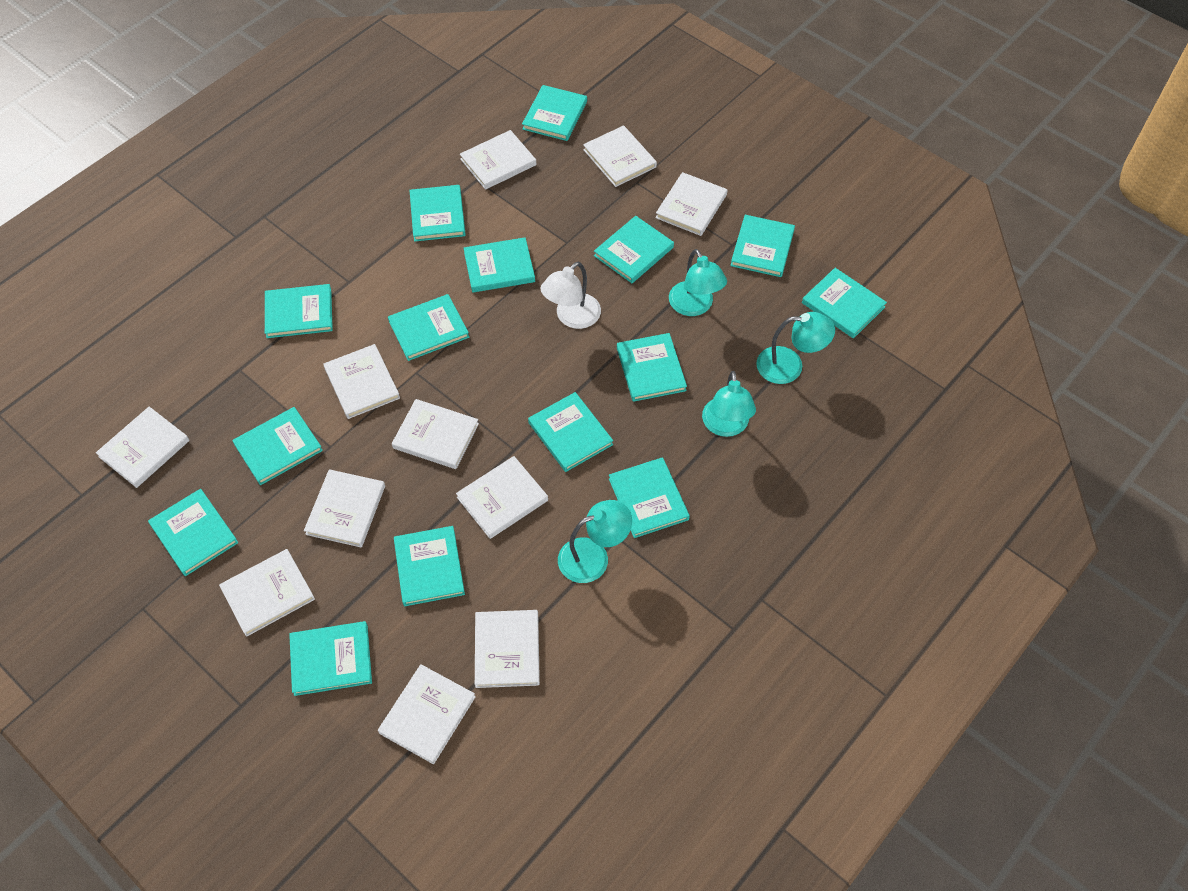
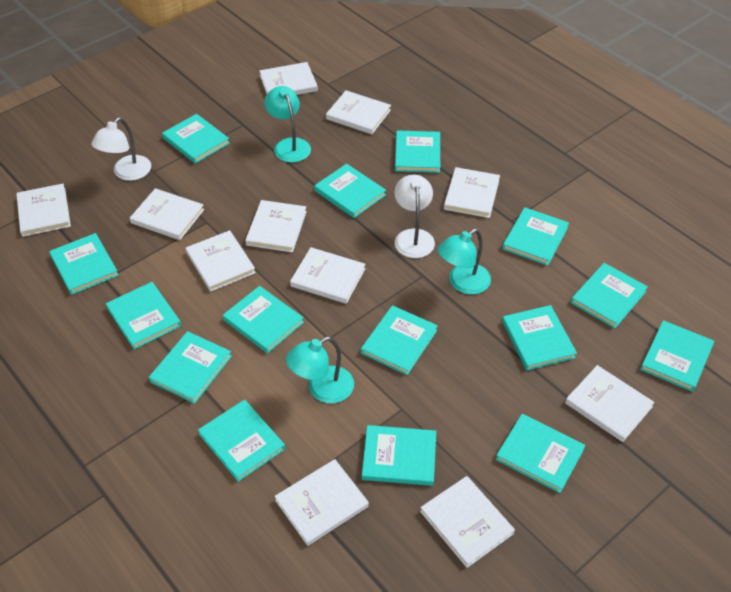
turquoise lamp: [558,500,632,583] [669,249,727,316] [702,371,756,437] [756,312,835,384] = 4 -> [264,86,311,162] [286,337,354,403] [438,229,491,294] = 3
white lamp: [540,262,601,329] = 1 -> [91,117,151,181] [395,175,435,258] = 2

